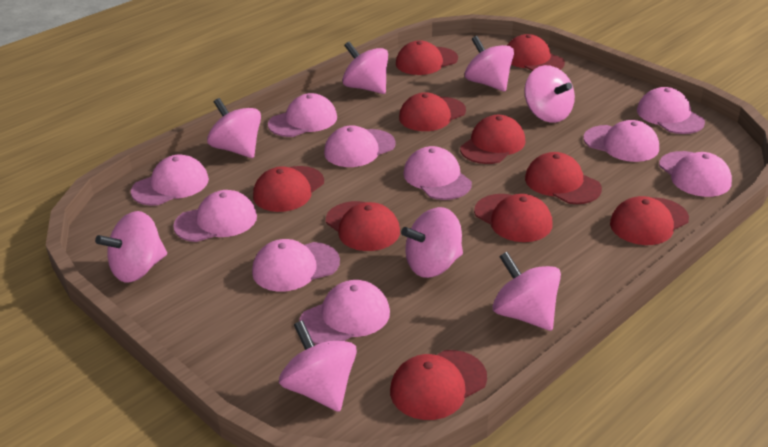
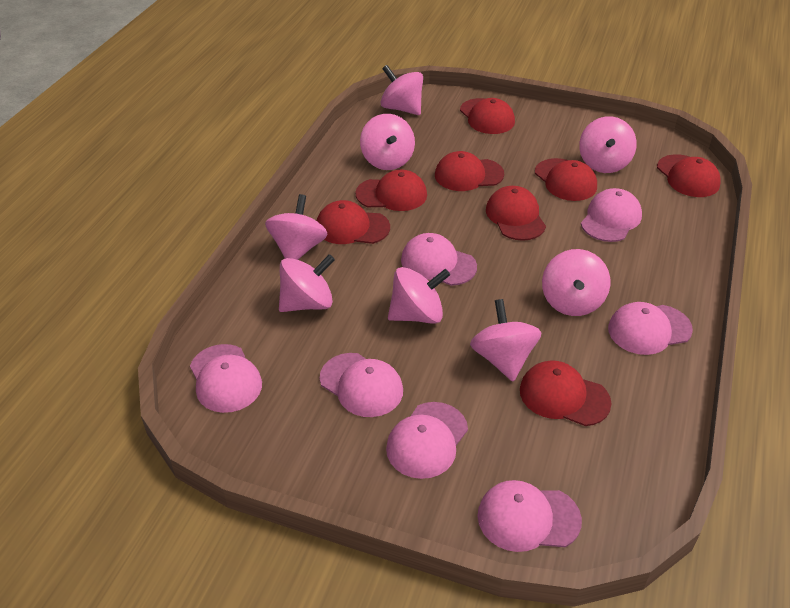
pink cap: [131,155,209,206] [173,190,257,242] [252,239,340,292] [268,93,337,137] [299,280,390,345] [324,125,396,167] [403,146,472,200] [584,120,659,162] [637,87,705,134] [659,151,732,197] = 10 -> [190,344,262,413] [320,353,403,417] [386,402,468,479] [401,233,477,286] [477,480,582,552] [581,188,642,242] [608,302,693,355] = 7
red cap: [253,166,324,212] [326,201,400,251] [390,350,487,420] [396,40,458,75] [399,92,466,131] [460,115,525,164] [474,194,553,242] [507,34,565,71] [525,152,602,204] [610,196,689,245] = 10 -> [317,200,390,244] [355,170,427,211] [435,151,504,191] [460,98,515,134] [486,186,546,241] [520,361,612,426] [535,158,597,201] [657,154,721,197] = 8

